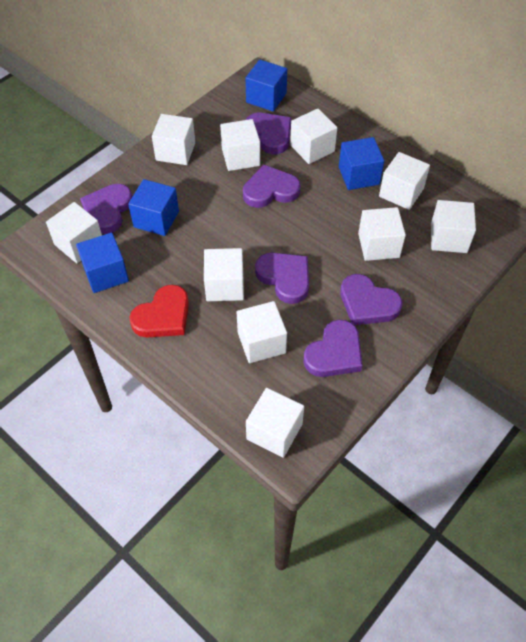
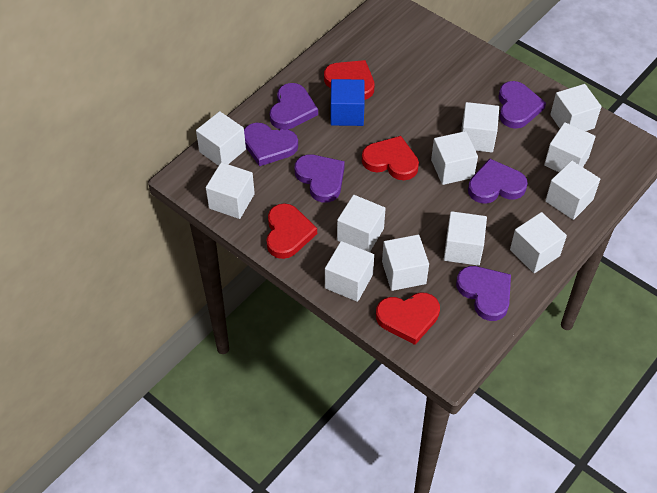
blue cube: [76,233,129,293] [128,179,179,236] [246,60,287,111] [339,137,384,190] = 4 -> [331,79,365,126] = 1
red heart: [129,285,189,337] = 1 -> [266,203,317,259] [324,60,374,100] [362,136,419,180] [376,293,440,345] = 4
white cube: [46,202,102,263] [152,114,195,165] [204,248,244,301] [220,119,260,171] [237,301,287,363] [246,388,304,458] [290,109,337,164] [358,207,406,261] [379,152,430,210] [431,200,476,253] = 10 -> [196,111,246,166] [206,162,255,219] [325,241,374,302] [337,195,386,252] [382,235,429,291] [431,131,478,185] [444,211,487,266] [461,102,499,152] [510,212,567,273] [544,122,596,172] [545,160,600,220] [550,84,601,131] = 12

